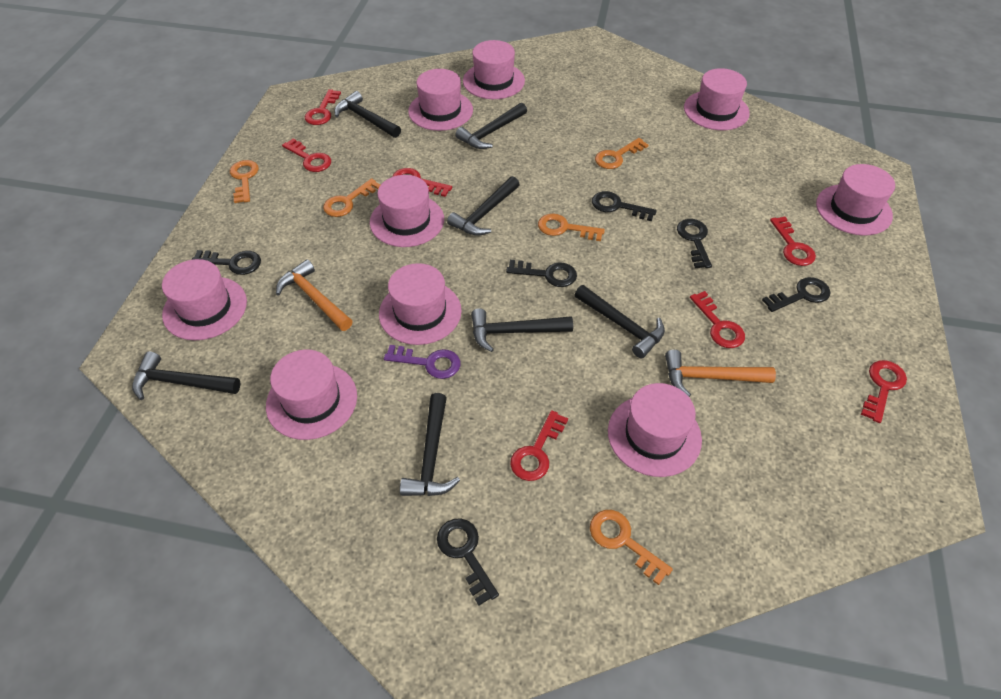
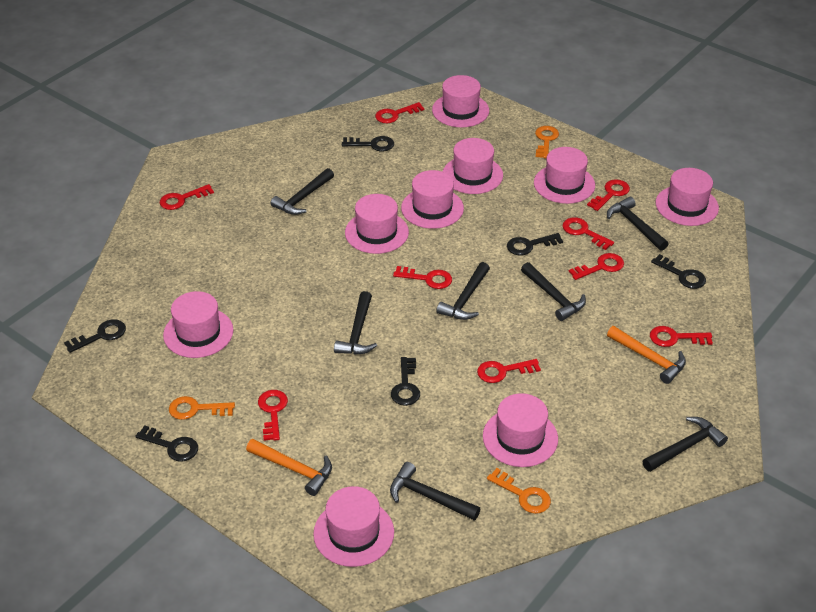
orange key: [230,160,259,203] [323,178,380,217] [538,213,605,241] [590,510,673,585] [595,138,648,169] = 5 -> [169,396,235,420] [487,468,551,514] [535,126,559,159] = 3
purple key: [384,345,460,379] = 1 -> none = 0
red key: [282,138,331,172] [305,89,341,125] [392,168,452,197] [510,410,568,481] [690,291,745,348] [770,216,816,266] [861,360,907,423] = 7 -> [160,184,214,210] [258,390,288,441] [375,102,424,123] [393,266,452,289] [477,359,541,383] [562,217,614,250] [569,253,624,280] [587,179,630,211] [650,326,713,347] = 9

